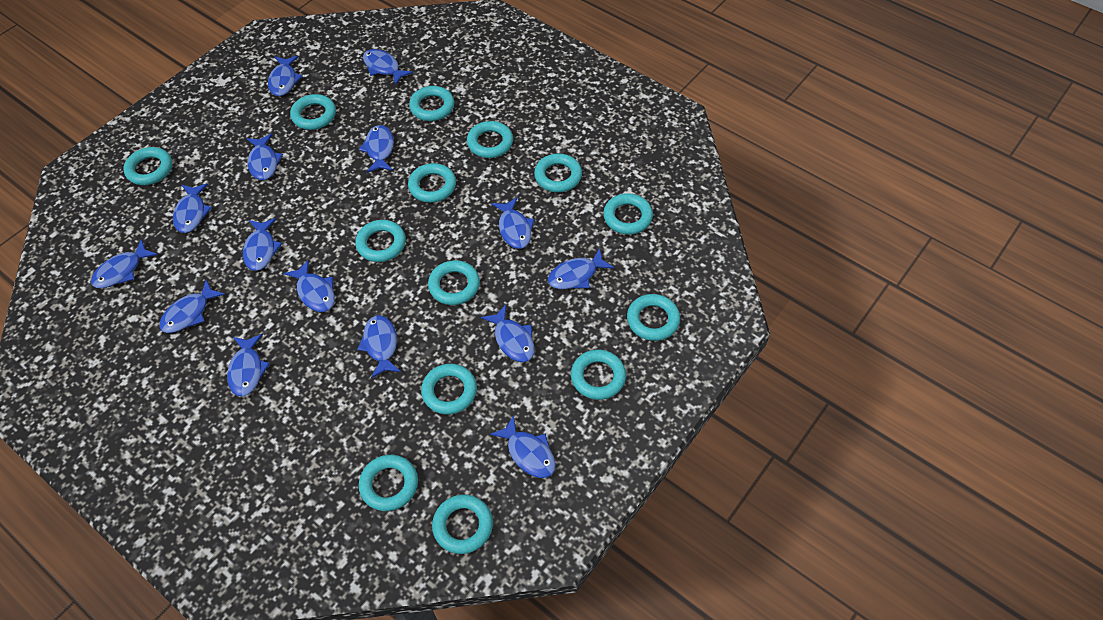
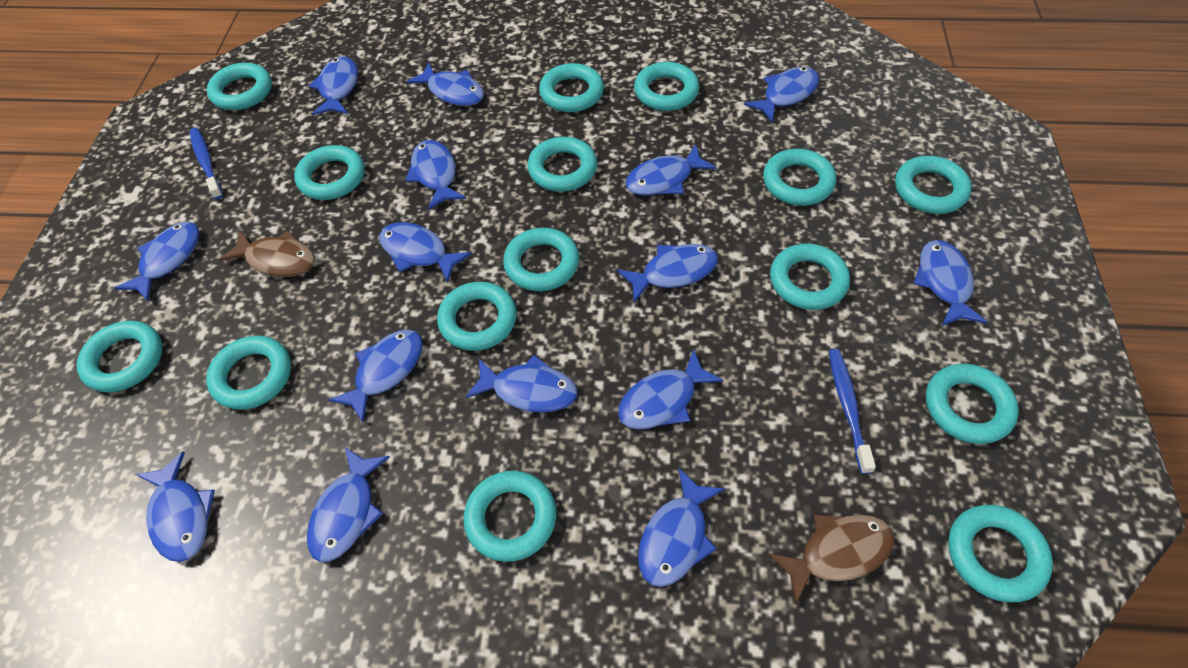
blue toothbrush: none = 0 -> [190,128,223,199] [829,349,876,474] = 2
brown fish: none = 0 -> [219,230,315,277] [768,515,895,604] = 2
turquoise ring: [123,147,173,185] [290,94,336,130] [355,220,406,262] [359,455,418,511] [408,163,456,203] [409,86,454,121] [421,364,477,415] [428,260,480,305] [432,495,493,554] [467,121,513,158] [534,153,582,192] [571,350,626,400] [603,193,653,235] [627,294,680,341] = 14 -> [76,320,162,392] [206,336,291,410] [207,63,272,110] [294,145,365,200] [437,282,517,351] [463,471,556,562] [503,228,579,291] [527,137,597,192] [539,63,604,112] [634,62,699,111] [763,149,836,206] [770,243,850,310] [895,156,972,214] [926,364,1019,444] [948,505,1053,602] = 15

